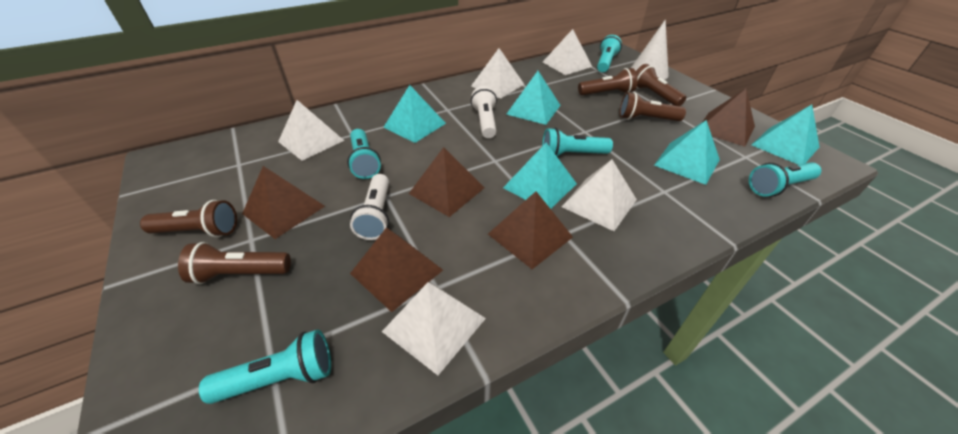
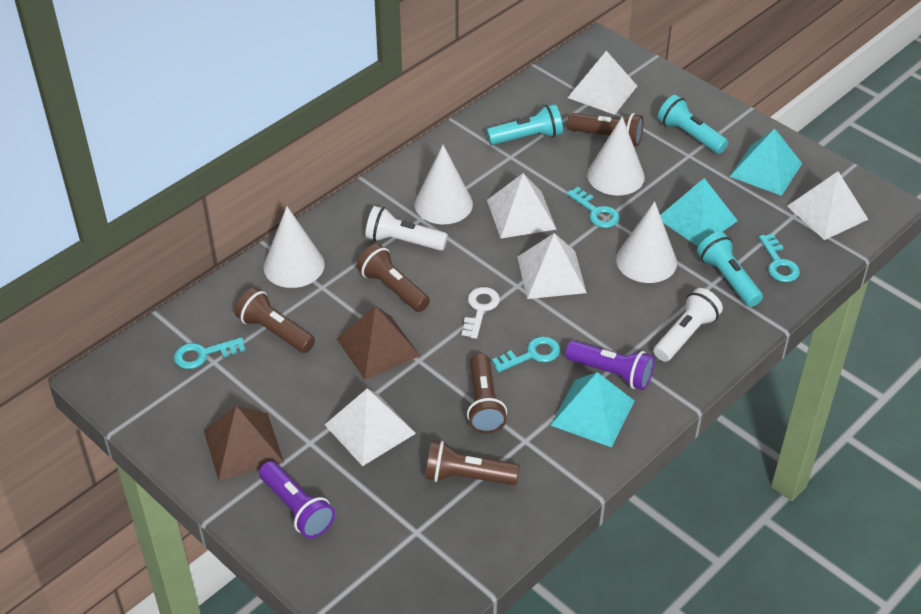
brown pyramid: [242,166,325,239] [350,227,443,312] [409,147,484,217] [488,191,573,269] [703,89,755,147] = 5 -> [204,406,284,481] [336,306,420,380] = 2
purple flashlight: none = 0 -> [259,461,335,538] [565,340,655,390] = 2
turquoise flashlight: [199,330,331,404] [347,129,381,179] [542,128,613,156] [597,35,622,72] [749,162,821,197] = 5 -> [486,104,563,145] [658,95,728,154] [697,232,763,307] = 3
turquoise key: none = 0 -> [174,337,245,369] [492,336,560,372] [567,187,620,228] [759,234,800,282] = 4
turquoise pyramid: [384,85,446,143] [503,143,577,209] [506,71,561,125] [654,120,720,185] [752,105,819,165] = 5 -> [551,372,634,447] [660,178,738,246] [729,128,802,196] = 3
white cone: [631,20,669,80] = 1 -> [263,206,325,288] [415,145,473,224] [587,116,645,196] [616,201,677,283] = 4
white key: none = 0 -> [462,287,500,339] = 1

